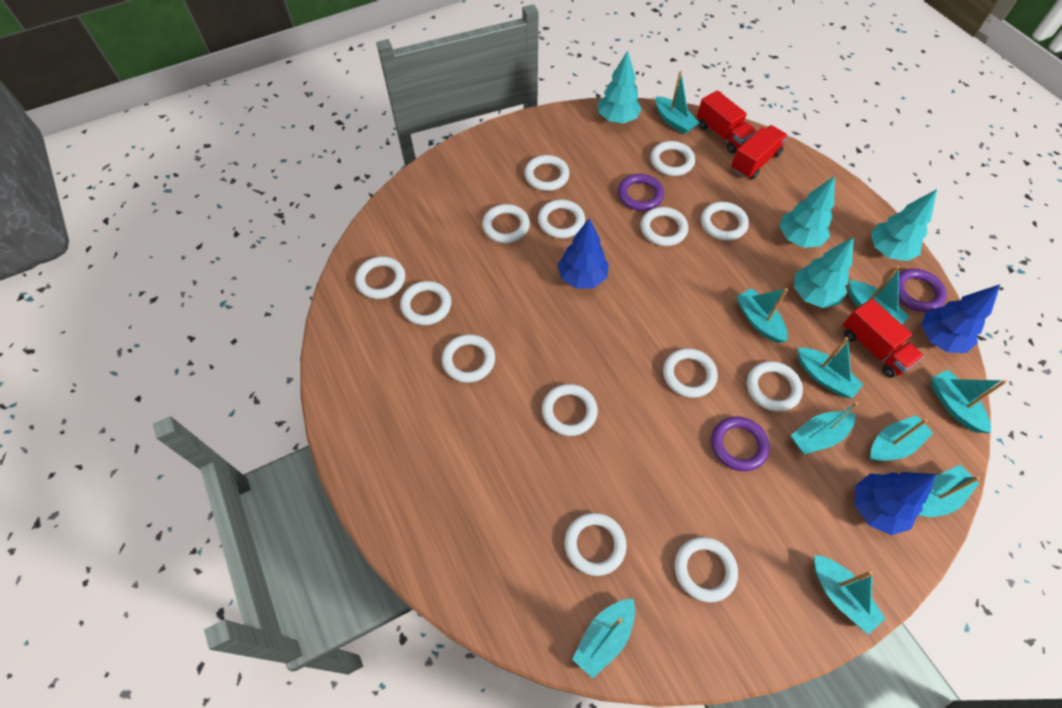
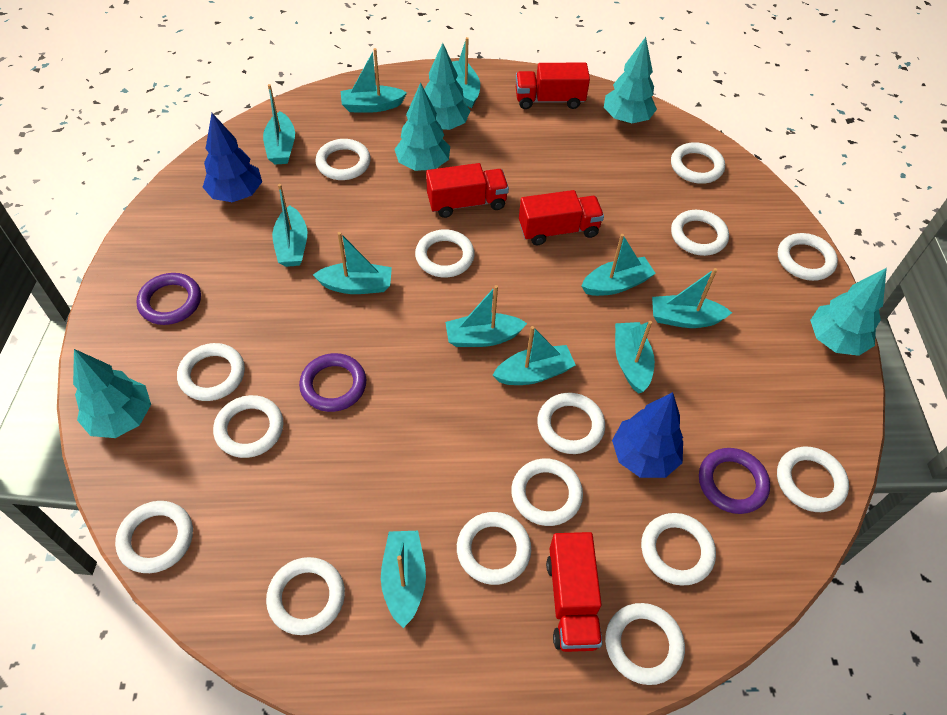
blue tree: [558,218,609,289] [855,472,936,535] [921,285,1000,353] = 3 -> [203,113,262,202] [612,392,683,478] = 2
red truck: [697,90,757,153] [731,125,788,179] [843,299,924,378] = 3 -> [426,163,509,218] [516,63,590,109] [519,190,604,245] [546,532,602,652] = 4
turquoise boat: [572,599,635,678] [656,71,699,135] [736,288,788,343] [791,402,859,454] [798,337,864,398] [814,555,886,634] [848,266,909,324] [869,415,933,461] [918,465,980,517] [932,370,1007,433] = 10 -> [263,84,295,164] [272,184,307,267] [313,232,392,294] [341,48,407,113] [381,531,426,628] [445,285,527,347] [452,37,480,108] [493,326,576,385] [581,234,656,296] [615,321,655,394] [652,268,732,328] = 11
turquoise tree: [598,51,642,123] [779,176,835,248] [794,237,854,308] [871,189,937,261] = 4 -> [73,349,151,438] [394,82,450,171] [424,43,470,130] [604,37,657,123] [810,268,887,356] = 5
white ring: [355,256,405,299] [400,281,451,325] [442,334,495,383] [482,204,530,243] [524,155,570,191] [538,199,585,238] [542,384,598,436] [564,513,626,576] [641,207,688,246] [650,141,695,176] [663,348,718,398] [674,537,738,602] [701,202,749,241] [747,361,803,412] = 14 -> [115,501,193,573] [177,343,245,401] [213,395,284,458] [266,557,345,635] [315,139,371,180] [415,229,475,277] [457,512,531,585] [511,458,583,526] [537,393,605,454] [605,603,685,685] [641,513,716,586] [671,142,725,184] [671,210,729,256] [777,446,849,512] [778,233,838,281] = 15

